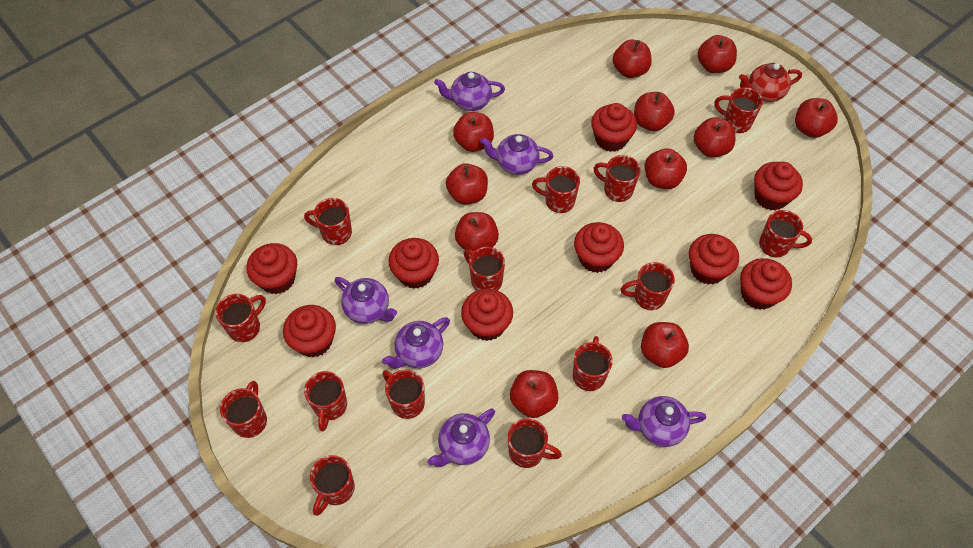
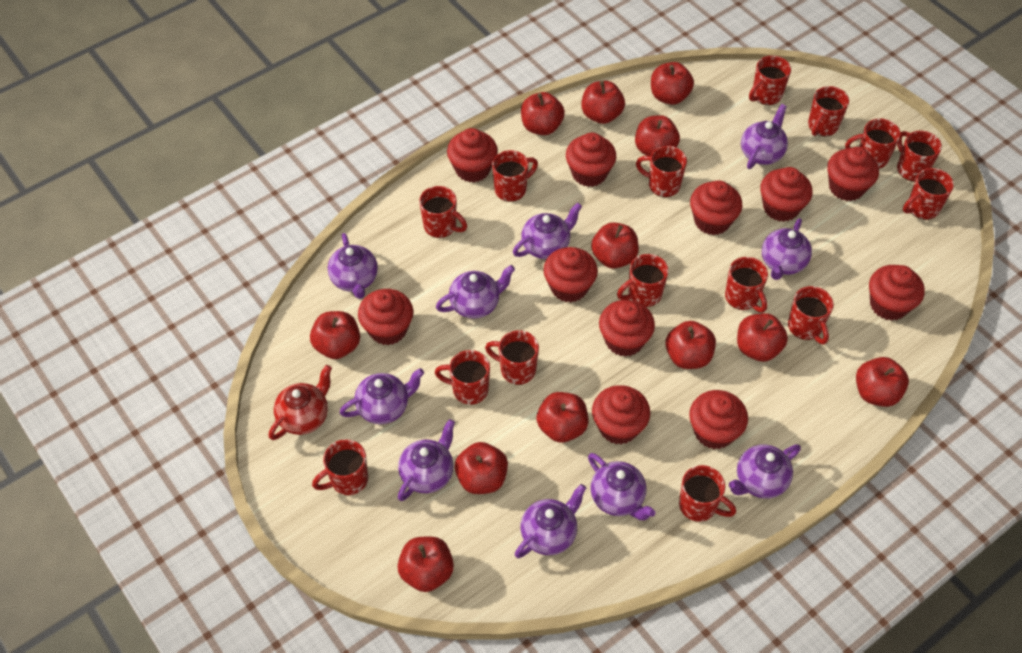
purple teapot: [335,277,397,324] [382,317,450,369] [428,408,495,467] [434,72,505,111] [480,134,553,175] [622,396,706,447] = 6 -> [328,233,378,299] [340,368,424,424] [398,419,455,501] [436,265,515,319] [513,203,582,259] [515,484,586,558] [588,453,655,520] [729,444,801,499] [741,104,788,169] [762,218,812,280] = 10
red apple: [446,163,488,205] [453,112,494,152] [455,212,499,251] [510,370,559,418] [613,39,652,78] [634,92,675,131] [641,322,689,368] [645,148,687,189] [694,117,735,157] [698,35,737,73] [795,98,838,138] = 11 -> [310,311,360,359] [397,537,454,592] [455,442,508,494] [521,92,565,135] [537,392,588,443] [581,81,625,124] [591,222,639,269] [635,115,680,156] [651,62,694,105] [665,321,716,369] [737,313,788,362] [856,357,909,407] = 12
red cupcake: [246,243,297,294] [283,305,336,358] [388,238,439,289] [461,289,513,341] [574,222,624,273] [591,103,637,152] [689,234,739,285] [740,258,792,310] [754,162,803,210] = 9 -> [358,289,413,345] [447,128,498,182] [543,247,598,303] [566,133,616,187] [592,385,650,445] [599,300,655,357] [689,390,748,449] [690,180,742,235] [760,167,812,222] [827,147,879,201] [869,265,925,321] = 11
red mug: [216,294,266,342] [220,381,267,438] [304,198,352,245] [304,371,347,431] [310,455,355,516] [382,370,425,419] [464,247,505,291] [508,418,562,468] [532,166,580,213] [573,336,613,391] [593,155,641,202] [621,262,675,310] [714,87,763,133] [759,210,812,258] = 14 -> [312,439,368,495] [419,186,467,238] [434,350,490,405] [485,330,539,385] [492,150,538,202] [617,254,668,307] [636,146,687,197] [679,465,736,522] [725,257,768,312] [749,55,791,105] [788,286,833,344] [808,86,849,137] [845,118,901,169] [897,130,942,182] [903,168,954,220] = 15

